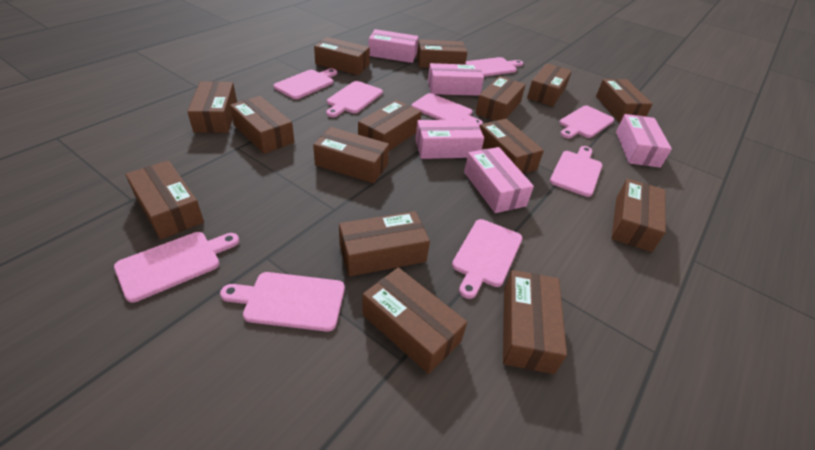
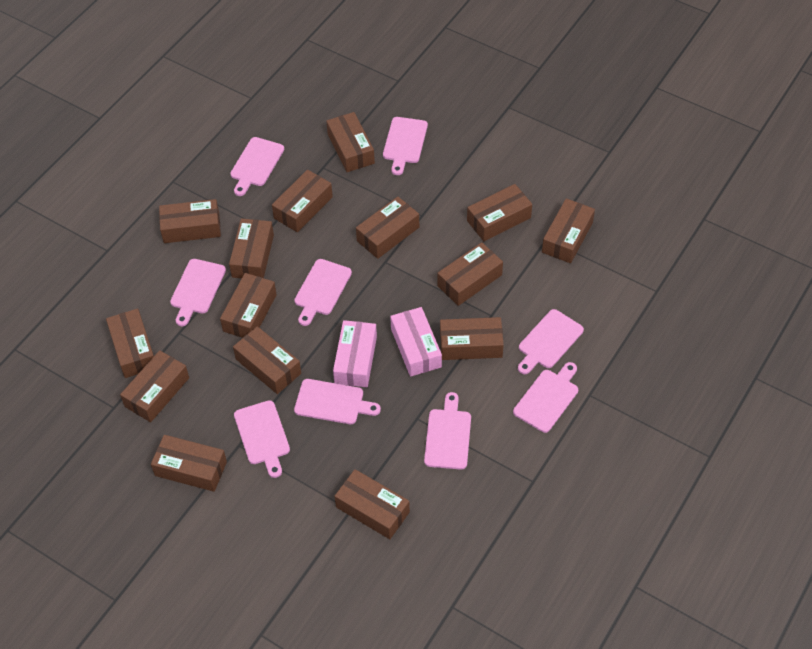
pink box: [369,29,418,63] [415,120,484,159] [428,63,484,96] [464,147,534,213] [616,114,672,168] = 5 -> [333,320,377,387] [390,307,442,377] = 2

